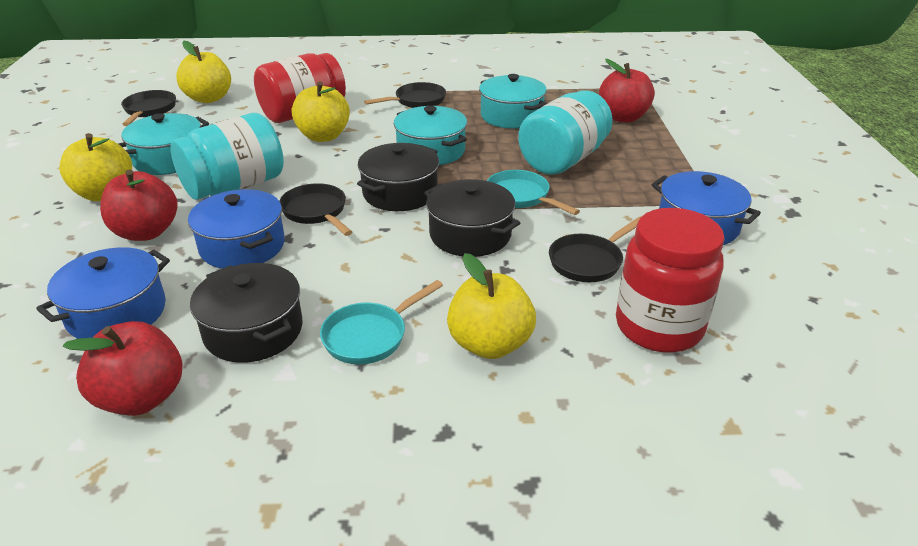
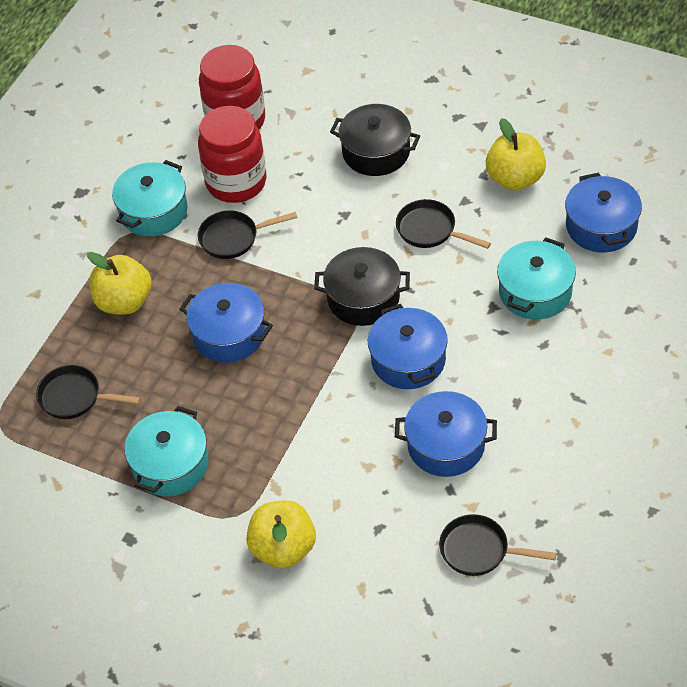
black pot: [190,263,303,363] [357,143,439,211] [424,179,520,257] = 3 -> [314,247,410,326] [330,104,420,176] = 2
blue pot: [36,247,170,339] [188,189,285,269] [652,171,761,245] = 3 -> [180,283,273,363] [368,304,448,389] [395,391,497,477] [565,173,642,252] = 4
red apple: [63,321,182,416] [100,170,178,241] [599,59,655,122] = 3 -> none = 0
turquoise jar: [170,113,284,200] [518,90,613,175] = 2 -> none = 0
turquoise pan: [320,280,443,365] [487,170,580,215] = 2 -> none = 0
yellow apple: [59,133,132,201] [176,41,231,103] [292,81,350,142] [447,253,536,359] = 4 -> [87,252,152,315] [246,500,316,568] [486,118,546,191] = 3

